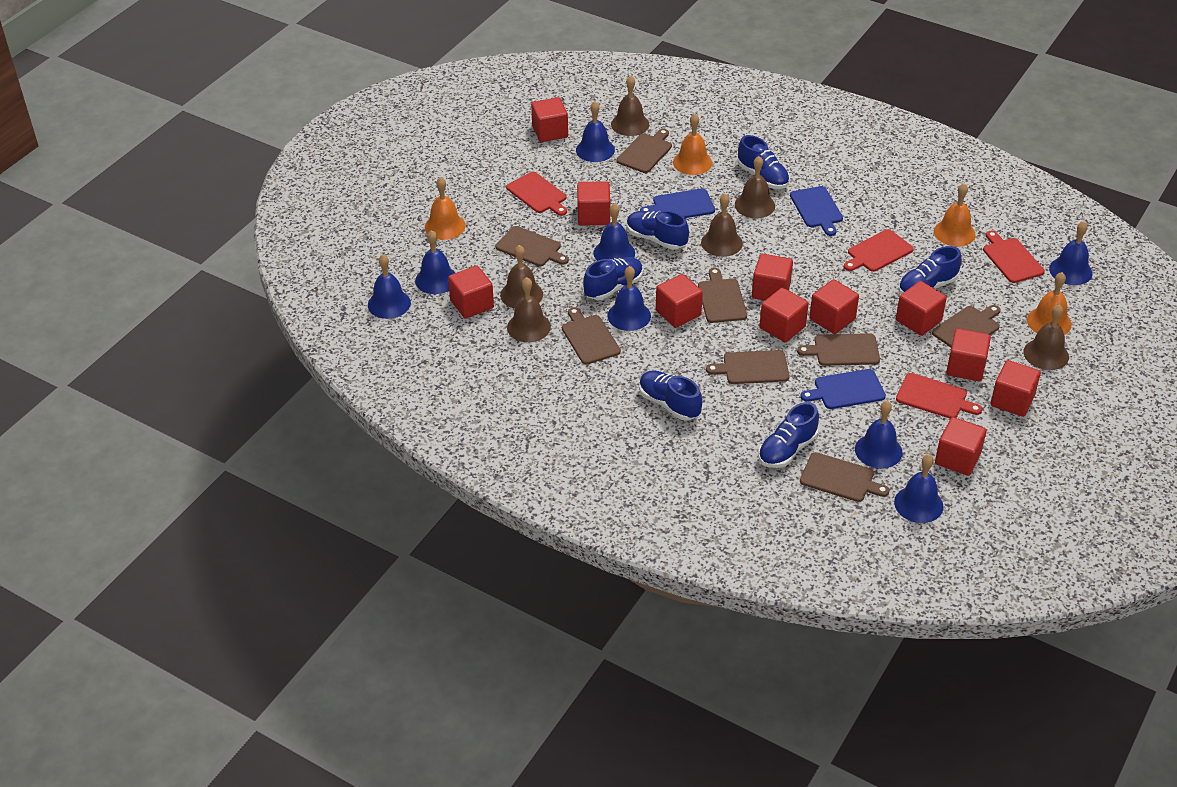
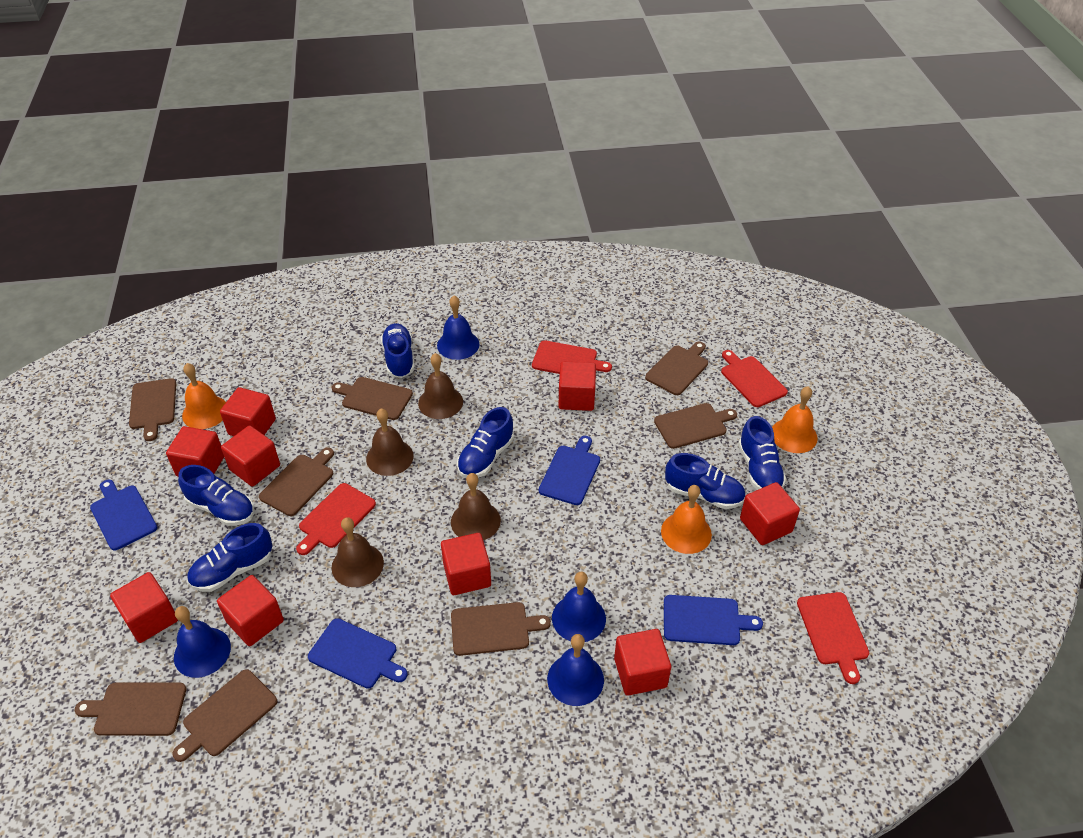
blue bell: [368,254,411,319] [415,230,455,294] [576,101,615,162] [593,203,635,261] [607,266,651,331] [855,401,903,469] [894,454,944,523] [1049,221,1093,285] = 8 -> [174,606,231,678] [437,296,480,360] [547,634,604,706] [552,572,606,642] = 4
blue cutting board: [640,188,715,218] [790,186,843,236] [800,369,886,409] = 3 -> [90,480,157,550] [308,618,407,689] [539,436,600,505] [664,595,763,645] = 4
brown bell: [500,245,543,309] [507,277,551,342] [611,76,649,136] [701,194,743,257] [735,156,775,218] [1023,304,1069,370] = 6 -> [332,517,384,587] [366,409,414,476] [418,353,463,419] [451,473,501,540] = 4
orange bell: [425,177,466,240] [673,114,712,175] [934,183,976,247] [1027,272,1072,335] = 4 -> [182,363,226,429] [661,485,712,554] [772,386,818,453] = 3
red cube: [448,265,494,319] [531,97,568,142] [577,181,610,226] [656,274,703,328] [752,254,793,301] [760,287,809,343] [810,279,859,334] [896,281,947,336] [935,417,986,476] [946,328,991,381] [991,360,1041,417] = 11 -> [110,572,178,643] [166,426,224,477] [217,575,284,646] [220,387,276,436] [221,426,280,487] [441,533,491,595] [559,361,596,411] [614,629,671,696] [740,482,800,545] = 9

